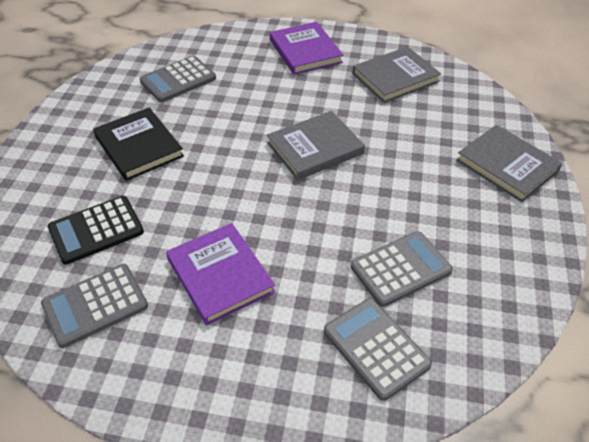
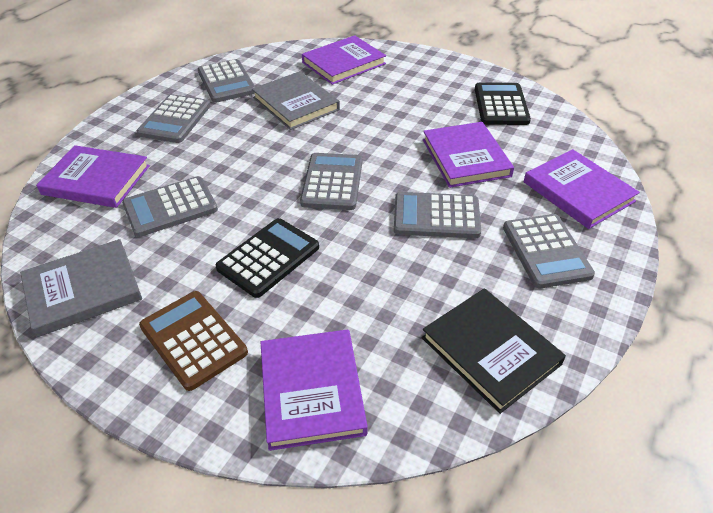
black calculator: [48,196,144,265] = 1 -> [216,218,319,298] [475,82,531,125] = 2
brown calculator: none = 0 -> [139,291,248,391] = 1
grey book: [267,111,365,180] [352,47,441,103] [456,125,563,202] = 3 -> [20,239,142,337] [252,71,340,130] = 2
grey calculator: [41,264,148,348] [140,56,216,102] [324,298,432,401] [350,231,453,307] = 4 -> [122,176,218,237] [137,94,210,143] [198,59,255,103] [300,153,362,210] [394,192,481,238] [503,214,595,288] = 6
purple book: [166,223,275,325] [270,22,343,75] = 2 -> [36,145,150,208] [260,329,368,451] [302,35,386,85] [423,122,514,188] [524,149,640,229] = 5

